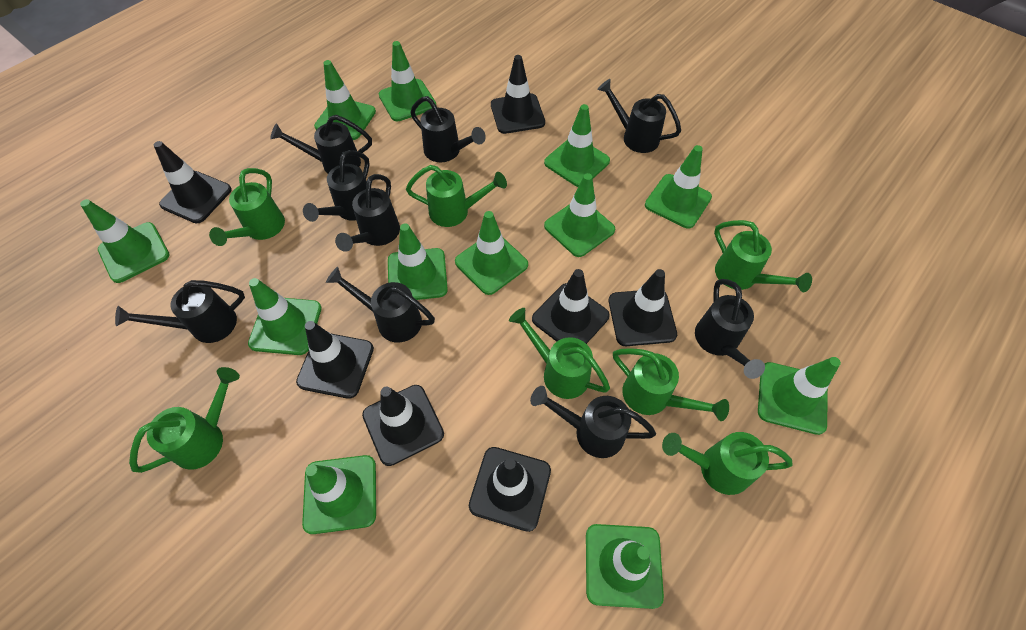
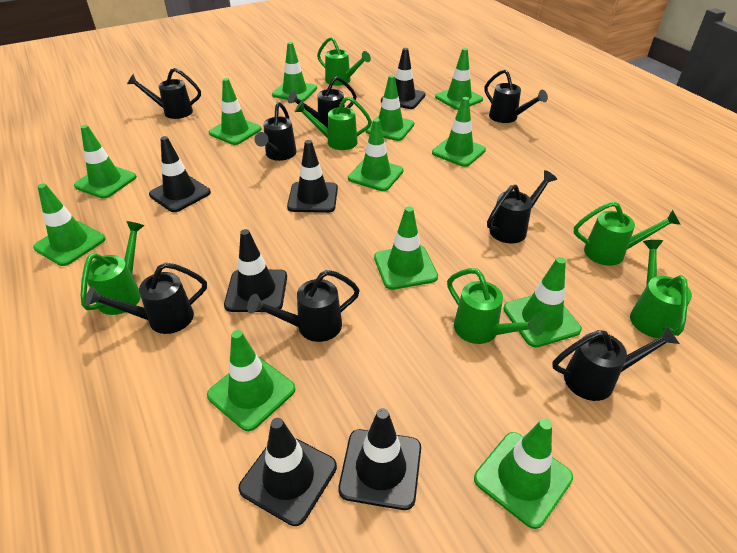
black traffic cone: [154,141,232,223] [296,321,374,399] [362,385,444,466] [469,447,551,532] [491,55,545,134] [532,269,610,344] [609,269,677,346] = 7 -> [149,136,211,212] [224,229,287,312] [239,418,337,526] [287,140,338,213] [338,408,421,510] [381,48,426,109] = 6
black watering can: [115,280,245,343] [270,115,372,174] [303,150,370,222] [326,267,435,343] [335,174,400,252] [410,96,486,162] [530,386,656,458] [597,79,681,153] [695,279,765,379] = 9 -> [85,262,207,334] [127,68,201,119] [247,270,360,342] [255,102,297,161] [288,76,357,128] [484,70,548,123] [487,170,557,244] [552,326,680,401] = 8
green watering can: [129,367,240,473] [209,168,285,246] [406,165,507,227] [509,308,610,399] [613,348,729,421] [662,432,793,495] [714,220,812,292] = 7 -> [81,221,145,315] [295,96,372,150] [317,37,371,86] [447,268,545,344] [574,201,681,266] [630,240,692,338] = 6

